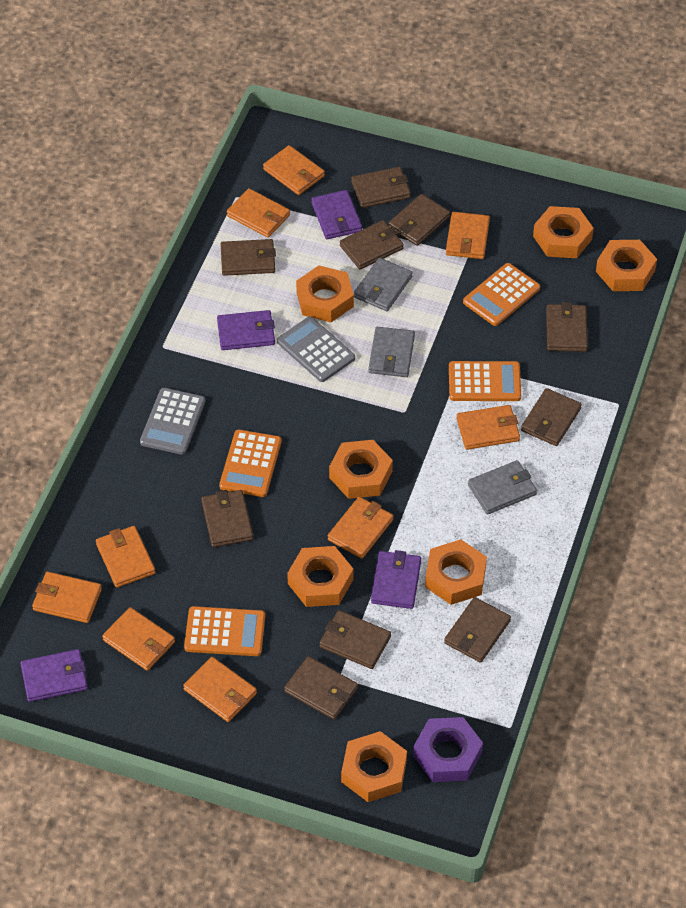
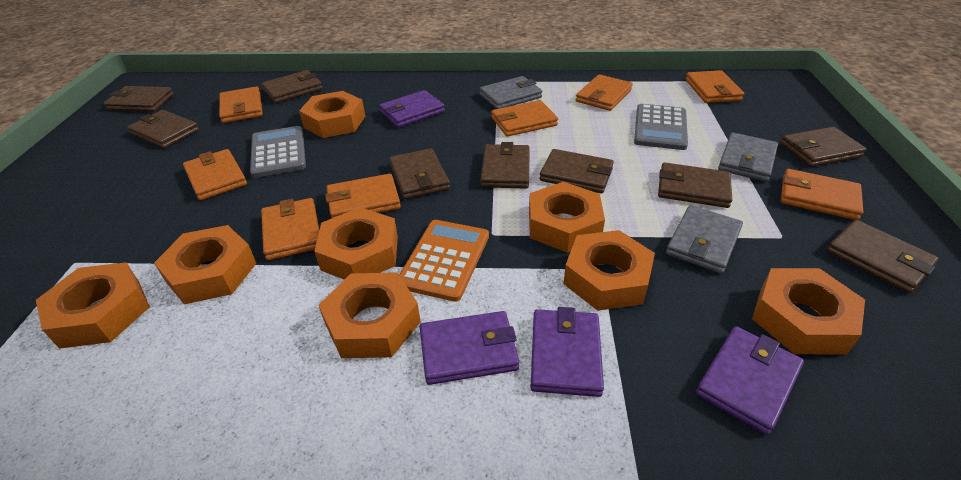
brown wallet: [201,490,253,547] [221,239,276,276] [284,656,358,720] [319,610,391,669] [340,220,404,270] [351,167,411,208] [389,194,450,246] [444,597,511,663] [521,388,582,446] [546,302,588,352] = 10 -> [104,86,174,112] [127,110,199,148] [261,70,323,103] [389,148,450,199] [481,142,530,189] [539,149,614,193] [658,162,732,208] [780,127,867,167] [827,220,939,293] = 9
orange calculator: [184,606,265,656] [219,429,282,497] [449,361,521,401] [463,263,540,326] = 4 -> [399,220,489,302] = 1
orange nut: [287,546,353,607] [296,266,354,322] [329,440,393,499] [341,731,407,802] [425,539,487,605] [533,206,594,258] [596,240,657,291] = 7 -> [36,262,150,349] [154,225,256,304] [299,91,365,138] [314,207,398,279] [319,272,421,358] [529,182,605,253] [563,230,655,311] [752,268,865,355] = 8
orange wallet: [32,572,102,623] [96,526,156,588] [102,607,175,671] [183,657,257,722] [227,188,290,238] [263,145,325,195] [328,497,393,559] [446,212,490,259] [457,405,520,450] = 9 -> [183,149,247,200] [219,86,263,123] [261,198,319,260] [325,174,401,219] [491,100,558,137] [576,74,633,111] [685,70,744,103] [781,169,863,220] = 8
purple nut: [413,717,483,782] = 1 -> none = 0

